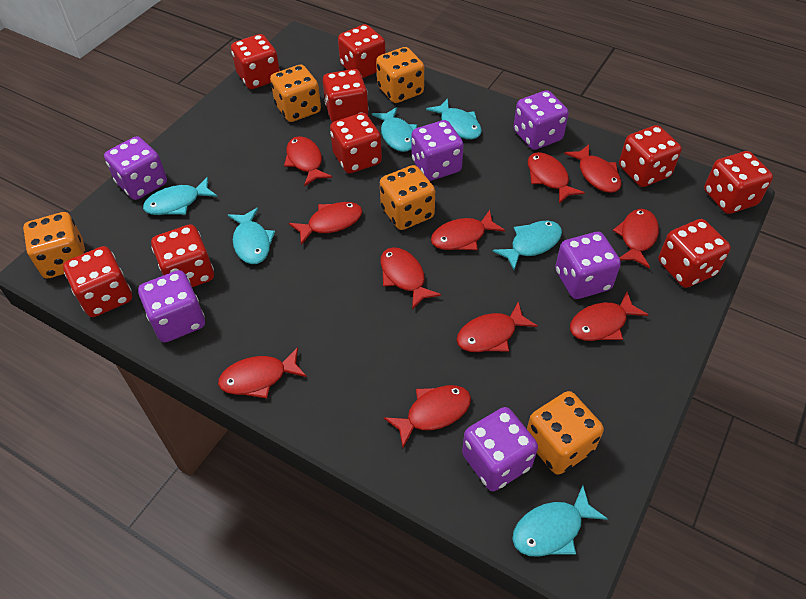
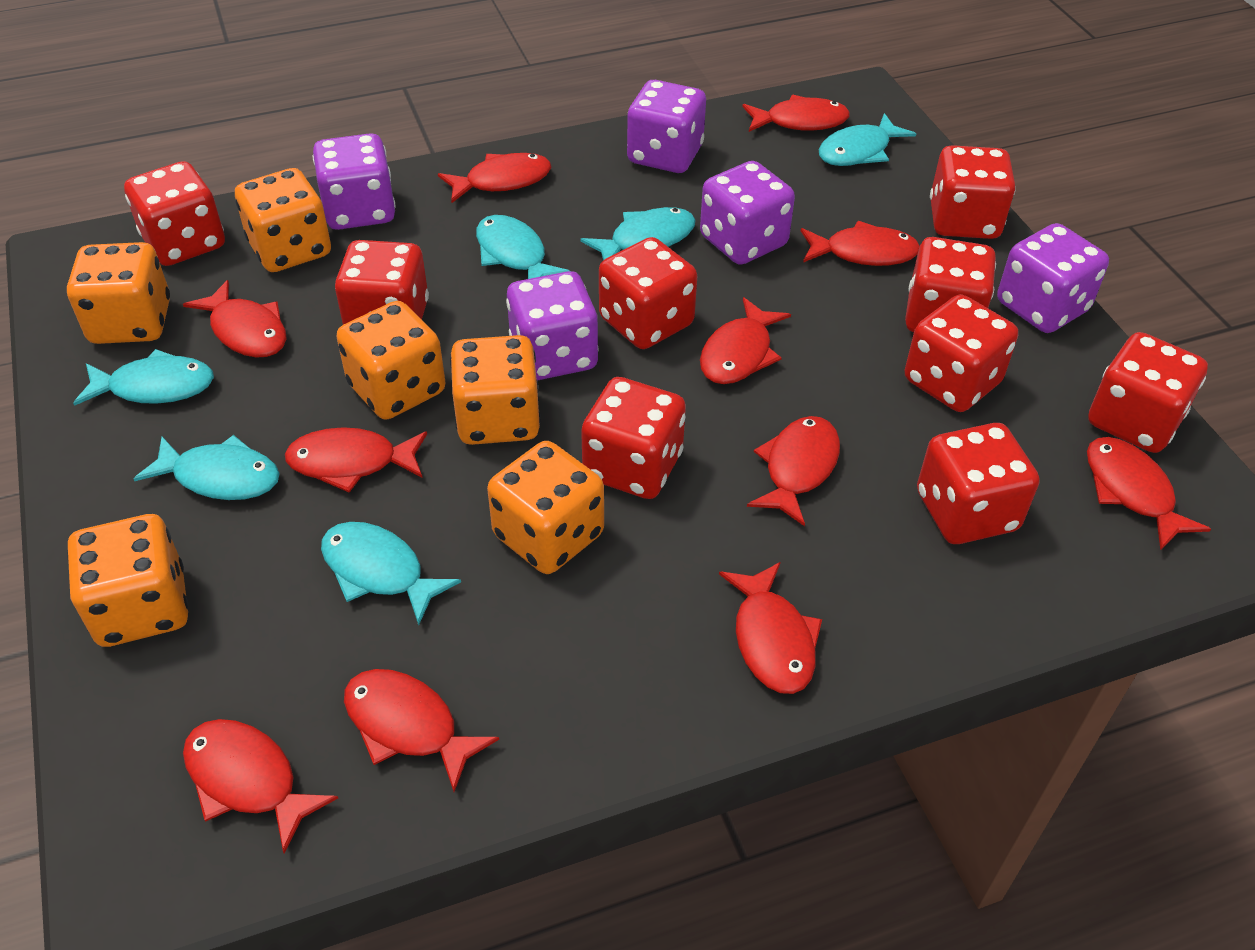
orange dice: [23,212,86,278] [270,65,321,122] [376,47,424,103] [380,165,435,230] [527,391,604,475] = 5 -> [67,242,170,344] [67,514,188,647] [235,168,331,272] [336,301,446,420] [450,335,541,445] [487,441,604,574] = 6
purple dice: [104,136,167,200] [138,270,205,343] [412,120,464,181] [462,407,538,491] [513,90,569,150] [555,232,621,299] = 6 -> [313,133,396,230] [506,271,599,381] [627,80,706,173] [700,161,795,265] [997,223,1109,333] = 5

